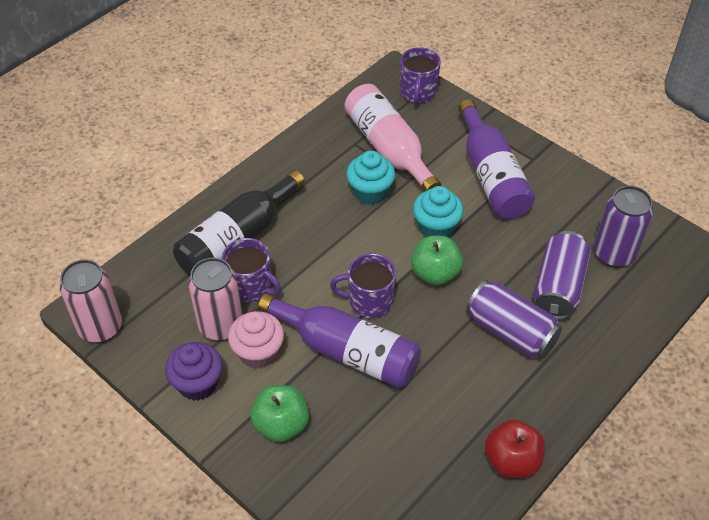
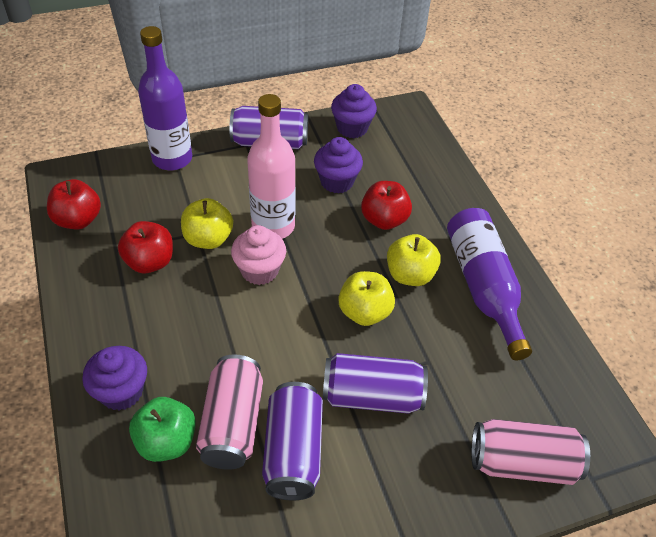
black bottle: [173,170,305,276] = 1 -> none = 0
green apple: [250,385,309,442] [411,236,463,286] = 2 -> [129,397,196,462] = 1
purple cupcake: [165,342,223,401] = 1 -> [82,346,147,411] [314,137,363,194] [331,84,377,138] = 3
purple mug: [222,238,281,302] [330,253,396,318] [400,47,441,104] = 3 -> none = 0
red apple: [485,419,545,478] = 1 -> [47,179,101,229] [118,221,173,273] [361,181,412,230] = 3
turquoise cupcake: [346,151,395,205] [413,186,464,237] = 2 -> none = 0
yellow apple: none = 0 -> [181,198,233,249] [338,271,395,326] [387,234,441,286] = 3

